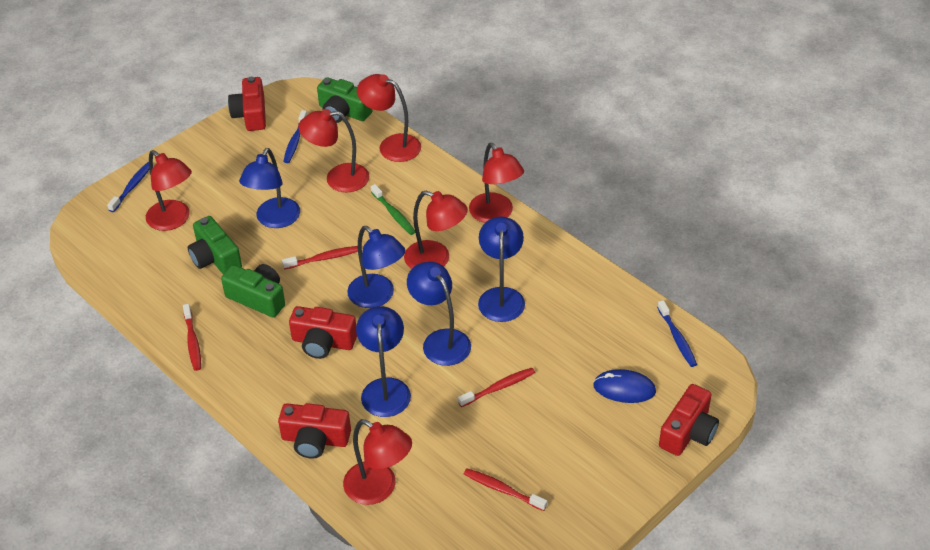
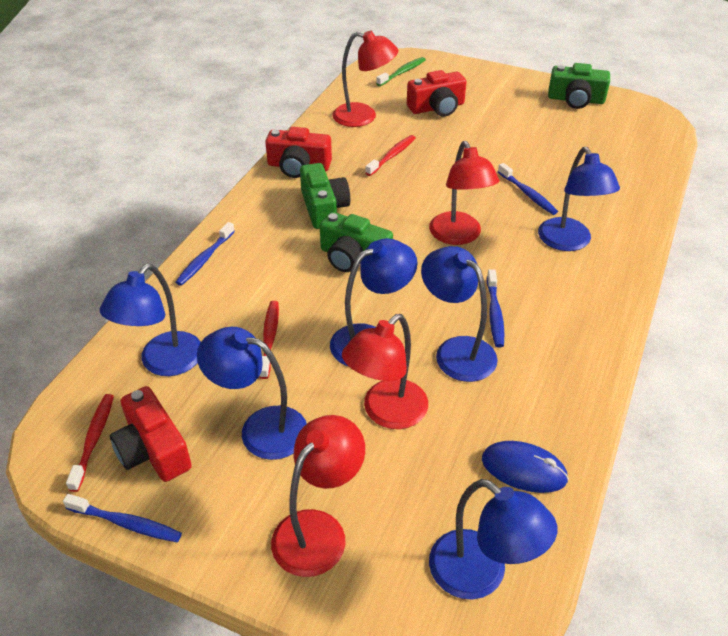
blue lamp: [239,148,300,228] [347,226,405,308] [356,306,411,417] [407,262,471,366] [478,217,525,322] = 5 -> [100,264,201,376] [197,327,307,460] [330,238,417,366] [421,246,498,382] [429,479,557,600] [538,147,620,251] = 6
blue toothbrush: [107,162,149,212] [283,110,307,163] [657,300,697,367] = 3 -> [63,494,182,542] [175,222,235,286] [487,269,504,347] [498,163,558,215] = 4
red camera: [228,76,266,131] [278,403,351,459] [289,306,357,359] [659,384,719,456] = 4 -> [110,386,192,482] [265,127,332,178] [407,70,467,117] = 3
red lamp: [146,150,192,231] [298,109,369,192] [343,419,412,505] [357,74,421,162] [404,191,468,269] [469,143,524,223] = 6 -> [271,415,365,577] [332,31,399,127] [342,314,428,429] [429,141,499,245] = 4
red toothbrush: [183,304,201,371] [282,246,358,270] [458,368,535,407] [464,468,547,511] = 4 -> [66,394,114,492] [259,301,279,379] [365,135,416,176] = 3

